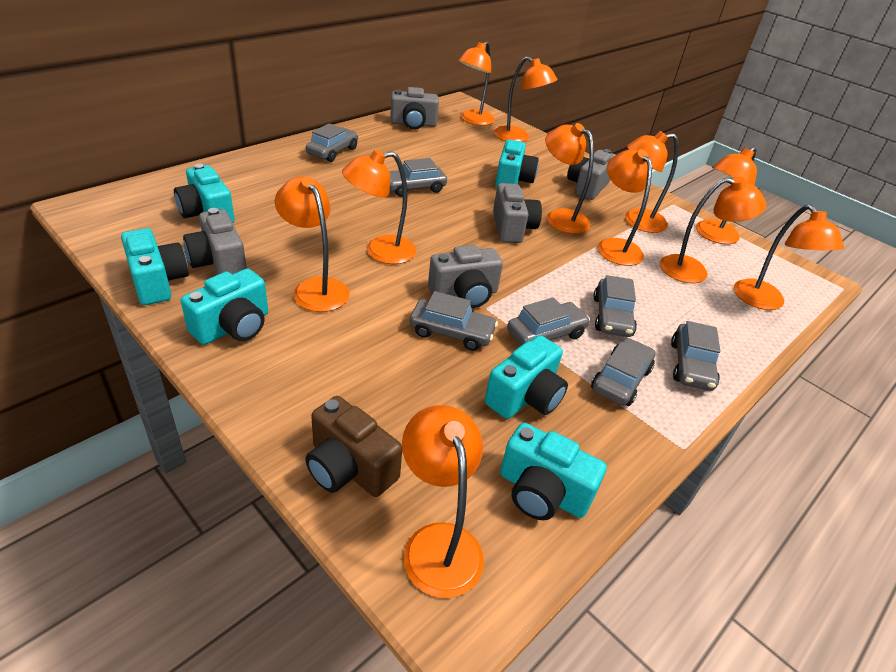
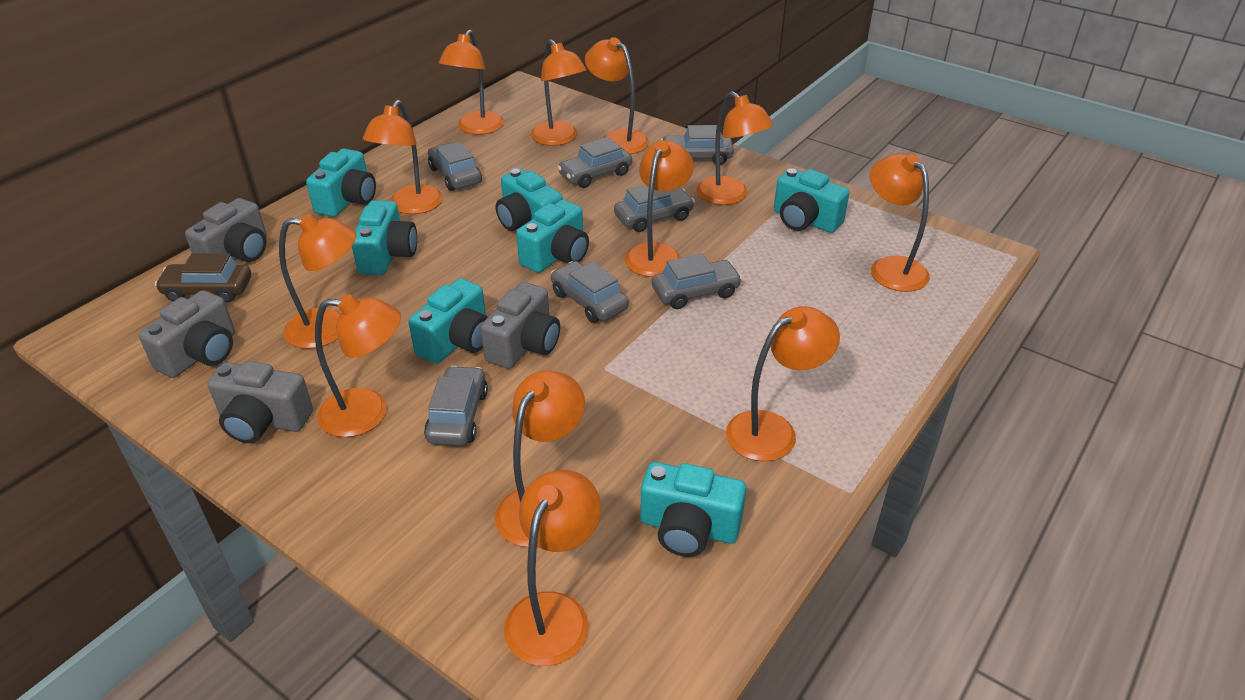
brown camera: [305,396,402,497] = 1 -> none = 0
brown car: none = 0 -> [155,253,251,303] = 1
grey camera: [183,208,247,275] [390,87,439,129] [428,245,503,308] [493,183,542,243] [567,149,616,200] = 5 -> [139,290,235,378] [185,198,267,262] [208,361,313,443] [480,282,560,369] = 4
orange lamp: [275,177,350,312] [342,150,416,264] [402,405,484,598] [458,41,495,126] [494,56,557,142] [545,123,594,234] [597,149,652,266] [625,131,679,233] [660,177,767,283] [696,146,757,244] [734,204,844,310] = 11 -> [279,214,357,349] [315,294,401,437] [363,100,443,214] [439,30,504,135] [495,371,585,547] [504,470,601,666] [531,39,587,146] [585,37,649,154] [625,140,694,277] [696,91,773,205] [726,306,840,462] [870,153,930,292] = 12
turquoise camera: [121,228,189,305] [174,164,235,223] [181,268,268,345] [485,335,568,419] [495,140,539,188] [500,423,607,520] = 6 -> [306,149,376,217] [352,200,417,275] [408,278,488,364] [496,169,563,231] [516,200,589,273] [640,462,746,557] [774,168,850,233] = 7

